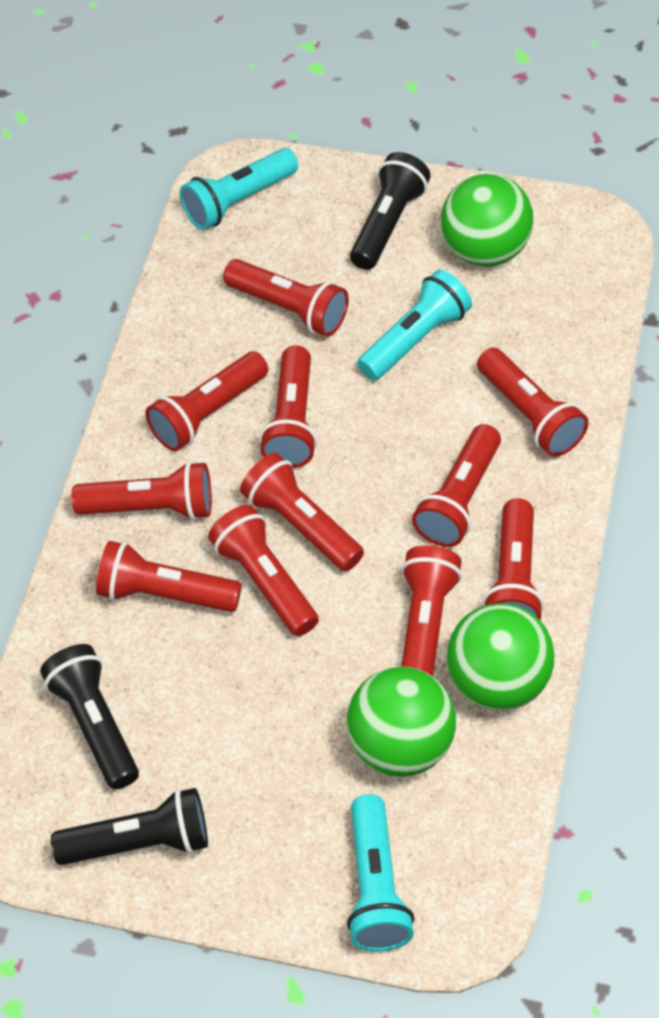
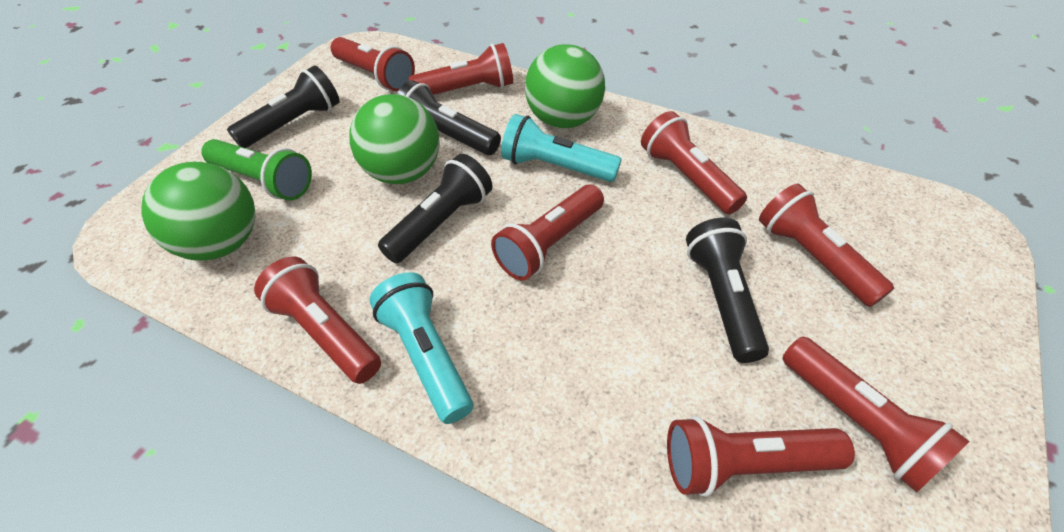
black flashlight: [40,644,139,789] [51,788,208,865] [350,152,431,270] = 3 -> [227,65,340,148] [378,154,493,264] [397,80,501,155] [686,218,769,363] = 4
green flashlight: none = 0 -> [201,139,312,201] = 1
red flashlight: [71,462,212,520] [96,541,242,612] [145,351,268,451] [208,505,319,636] [223,259,349,337] [240,453,364,571] [259,345,317,468] [401,545,462,677] [412,424,501,547] [477,347,588,457] [482,498,544,620] = 11 -> [254,257,381,384] [330,37,415,92] [409,43,513,95] [491,185,604,281] [641,111,747,215] [667,416,855,497] [759,184,894,307] [782,337,970,492] = 8
turquoise flashlight: [180,148,298,230] [347,794,414,952] [357,270,472,380] = 3 -> [369,272,473,424] [501,114,622,182] = 2

